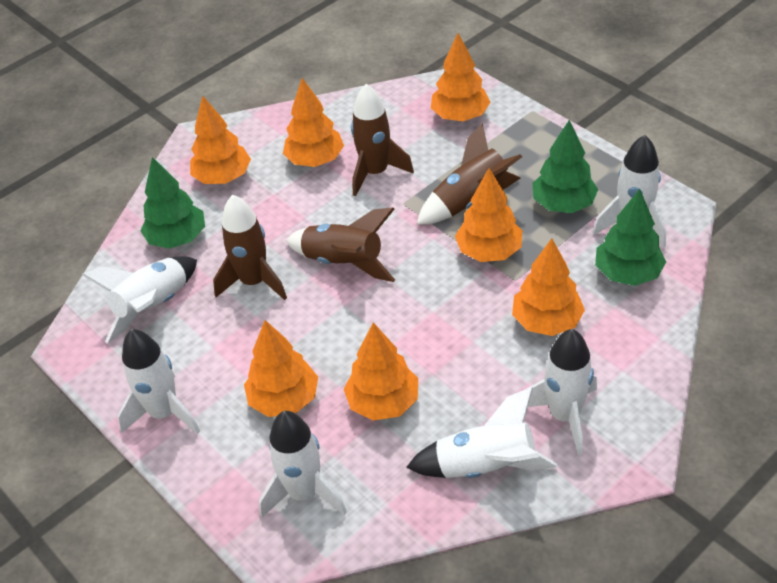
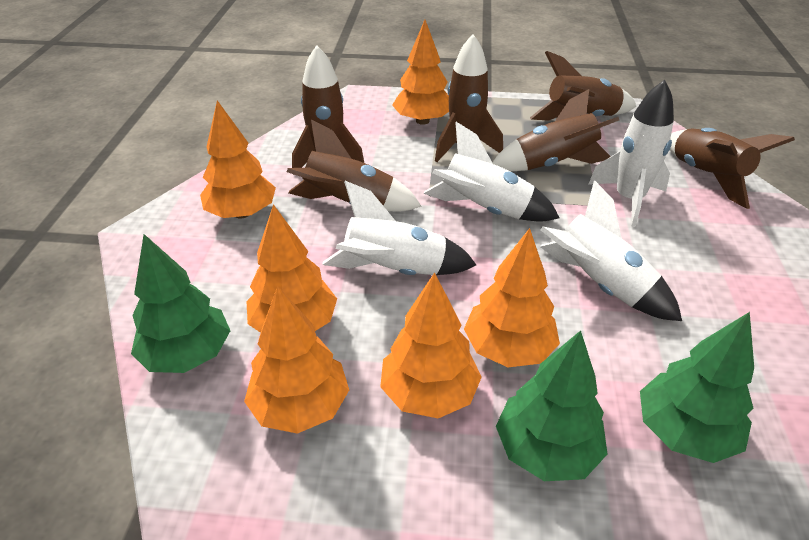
brown rocket: [213,195,287,300] [286,207,395,282] [351,84,414,197] [417,123,522,225] = 4 -> [287,119,422,212] [292,45,364,175] [435,34,503,162] [493,89,619,171] [530,51,636,121] [670,128,795,209] = 6
orange tree: [190,95,251,184] [244,320,318,417] [283,78,344,167] [344,322,418,421] [431,33,490,121] [455,168,522,262] [512,238,585,336] = 7 -> [200,100,276,219] [244,286,349,434] [246,204,337,333] [380,272,482,418] [392,20,449,125] [464,228,560,367] = 6
white rocket: [82,256,197,343] [117,329,200,434] [259,411,347,518] [406,387,558,478] [527,329,597,455] [592,135,666,248] = 6 -> [322,181,476,275] [423,122,559,222] [540,180,682,321] [588,80,674,227] = 4

